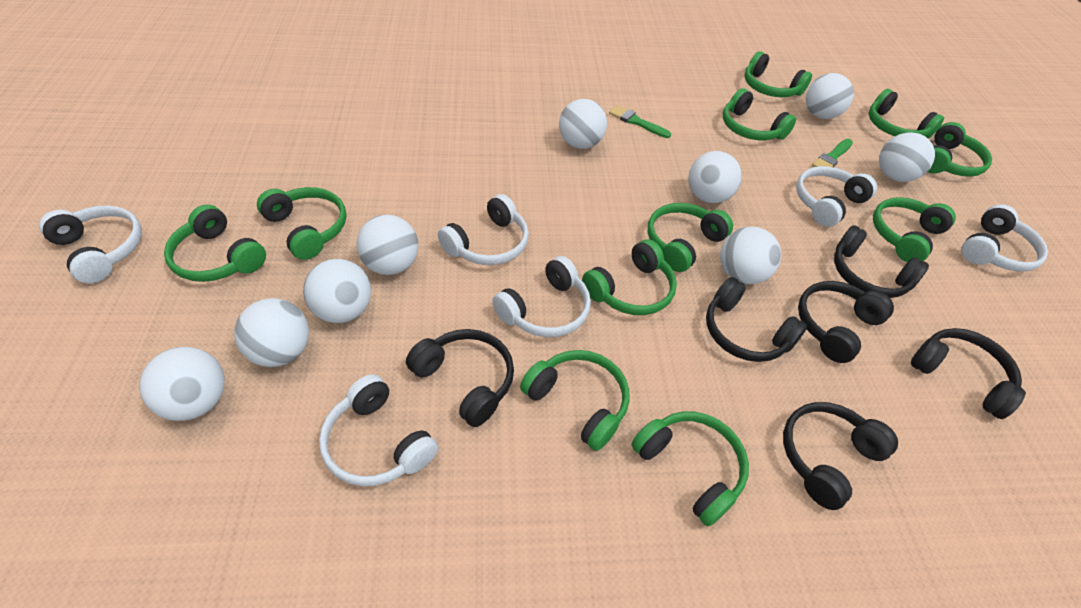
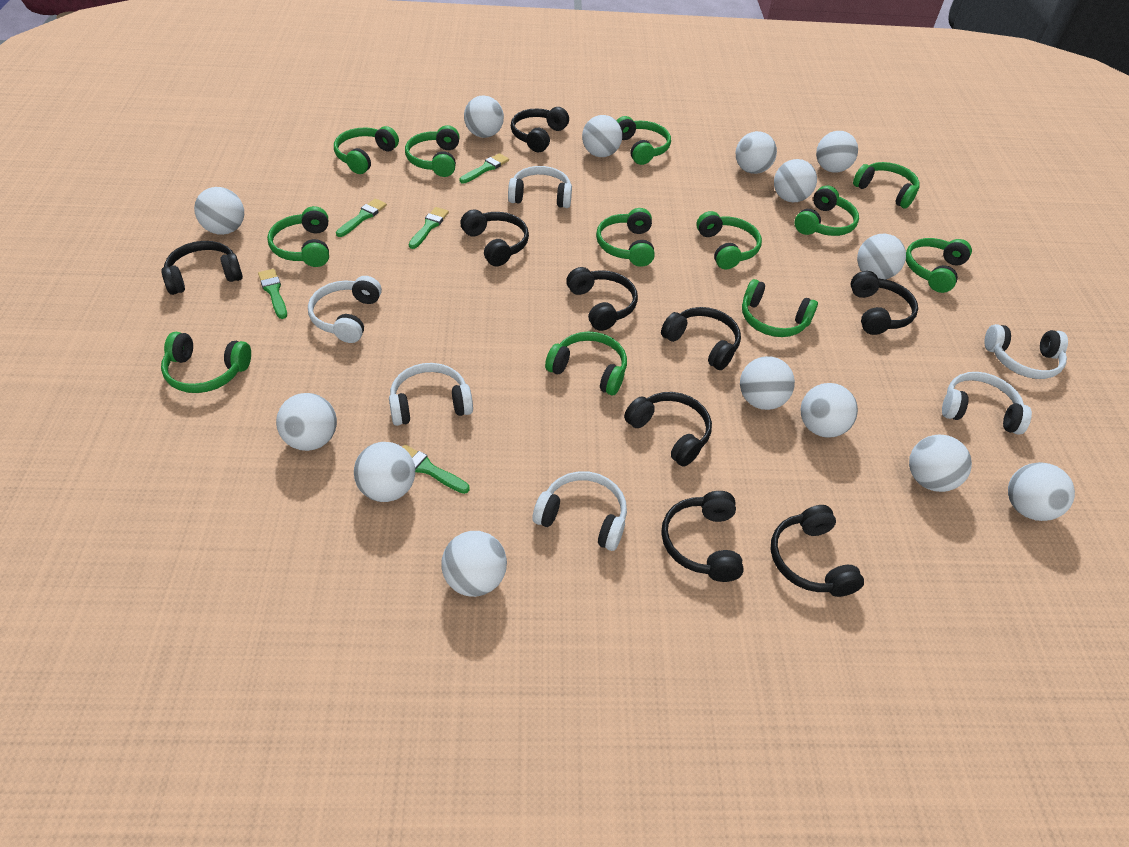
black headphones: [406,329,514,427] [706,277,807,362] [783,402,898,510] [798,281,894,363] [834,225,929,298] [911,328,1026,419] = 6 -> [161,241,243,295] [460,209,529,266] [511,107,569,152] [566,267,638,331] [624,392,712,467] [661,307,741,370] [661,491,744,582] [771,505,864,597] [850,271,918,335] = 9
green brush: [609,105,671,138] [812,139,853,167] = 2 -> [258,269,287,319] [336,198,387,237] [402,444,470,494] [409,207,449,249] [459,153,509,184] = 5
green headphones: [164,205,266,282] [257,187,346,260] [520,350,629,451] [582,239,677,315] [631,411,749,526] [647,203,733,272] [723,88,796,140] [744,51,812,97] [869,89,944,139] [873,197,956,262] [928,122,992,177] = 11 -> [161,332,251,393] [267,206,329,267] [334,126,399,174] [405,125,460,177] [545,332,627,395] [596,208,655,267] [616,116,671,165] [696,211,762,269] [742,279,818,337] [794,186,859,236] [853,162,920,208] [906,238,972,293] = 12
white ball: [139,347,225,421] [234,298,309,367] [303,259,371,323] [357,215,419,275] [559,99,607,149] [688,151,742,203] [720,226,781,284] [806,73,854,119] [879,132,935,182] = 9 -> [194,187,244,235] [276,393,337,451] [354,442,415,502] [441,531,507,597] [464,96,504,138] [582,115,622,157] [736,131,777,174] [740,356,795,410] [774,159,817,202] [800,383,858,438] [816,131,858,173] [857,234,906,279] [909,435,972,492] [1008,462,1075,521] = 14

